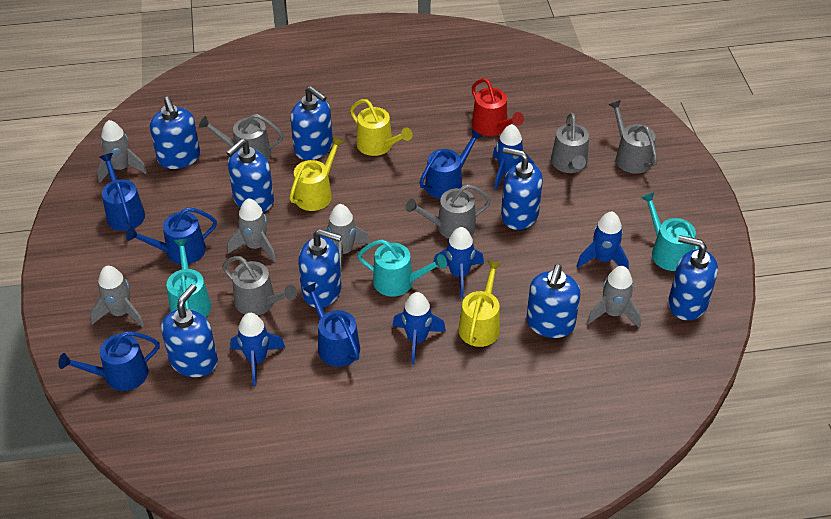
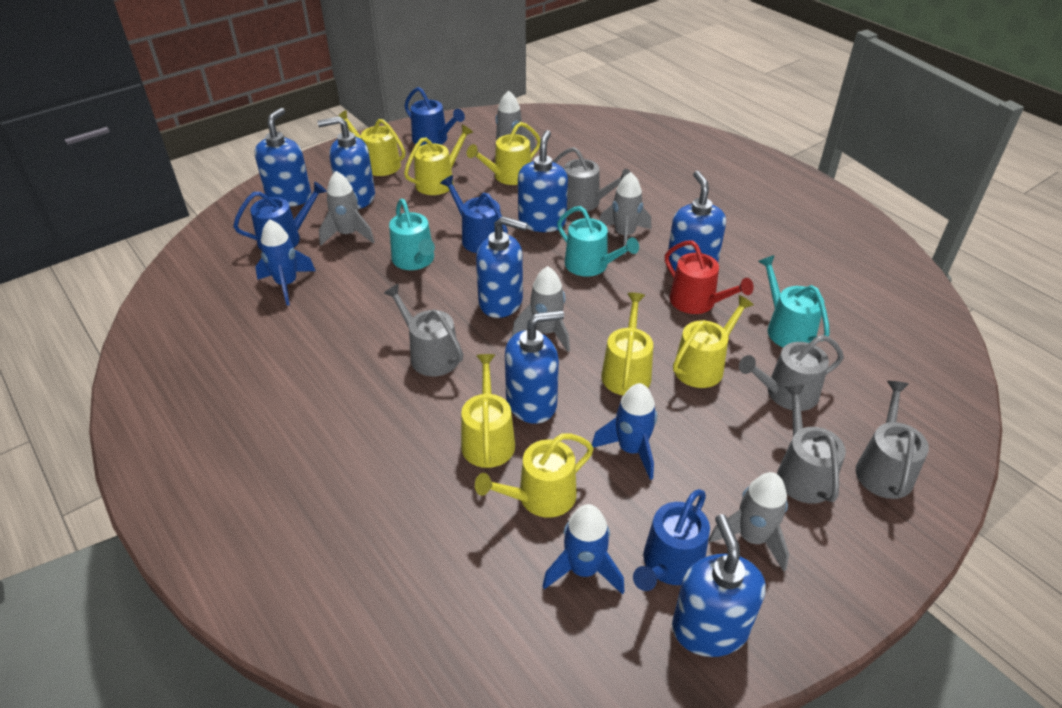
blue rocket: [230,313,285,386] [392,292,446,365] [433,227,484,298] [493,124,534,190] [577,212,629,270] = 5 -> [255,219,316,306] [542,504,625,595] [592,383,657,480] = 3
blue soap dispenser: [150,97,200,169] [161,284,218,377] [226,139,274,212] [290,86,333,160] [298,229,342,308] [501,147,543,230] [526,264,581,338] [668,235,718,321] = 8 -> [255,108,311,207] [317,116,375,209] [476,216,527,318] [505,310,564,424] [518,130,568,232] [668,171,726,271] [672,514,766,657] = 7
blue watering can: [59,331,160,391] [100,153,145,231] [126,207,217,264] [303,283,360,367] [419,129,483,199] = 5 -> [233,182,327,250] [404,87,465,146] [440,175,508,253] [633,489,710,591] = 4
yellow watering can: [289,136,344,211] [350,99,413,156] [459,260,501,347] = 3 -> [338,110,406,176] [404,124,473,195] [461,354,515,468] [467,122,541,185] [475,433,594,518] [601,292,653,396] [673,295,754,388] = 7

